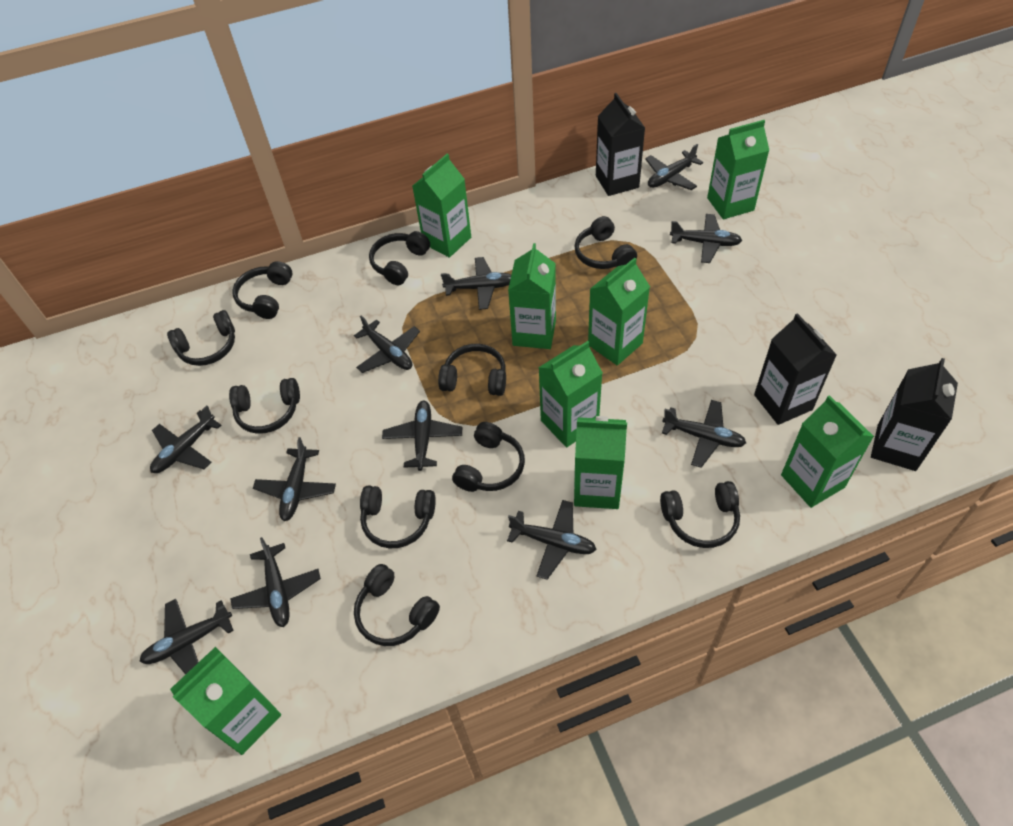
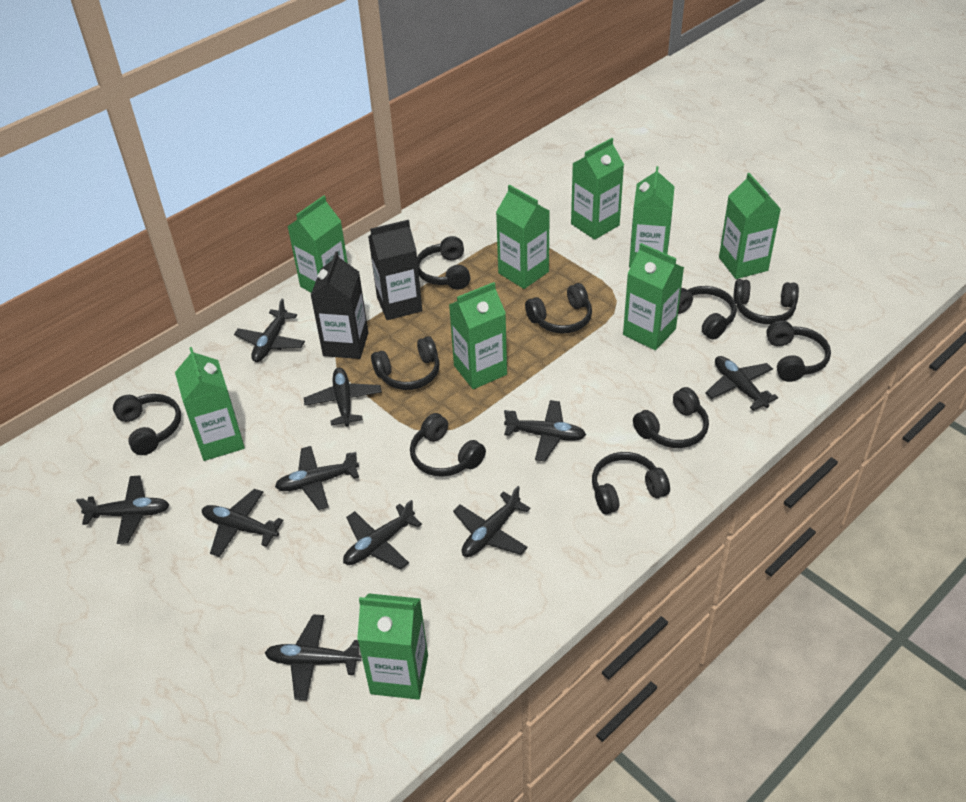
black carton: [596,93,645,196] [754,313,837,425] [871,358,958,471] = 3 -> [311,252,368,359] [368,220,422,320] = 2
black plane: [140,599,234,675] [150,405,221,473] [230,537,321,627] [253,437,336,521] [354,315,420,373] [382,401,462,471] [441,257,511,310] [507,500,597,580] [645,144,703,190] [662,400,746,468] [670,214,742,263] = 11 -> [76,475,169,544] [202,489,283,557] [234,299,305,362] [265,615,361,700] [275,446,359,510] [304,368,382,426] [343,500,422,570] [453,486,530,557] [504,400,586,462] [705,356,778,411] = 10
green carton: [170,647,281,755] [412,154,471,258] [508,243,556,349] [538,341,603,447] [574,416,627,509] [588,258,650,365] [707,120,770,219] [781,395,874,508] = 8 -> [175,347,245,461] [287,195,348,293] [357,593,428,700] [449,282,507,389] [496,185,550,289] [571,138,624,240] [623,243,684,350] [629,166,675,267] [719,173,781,279] = 9

